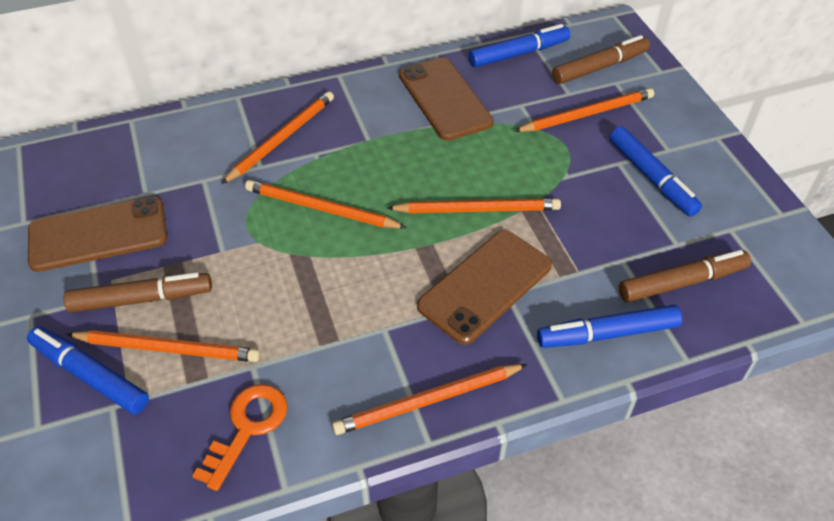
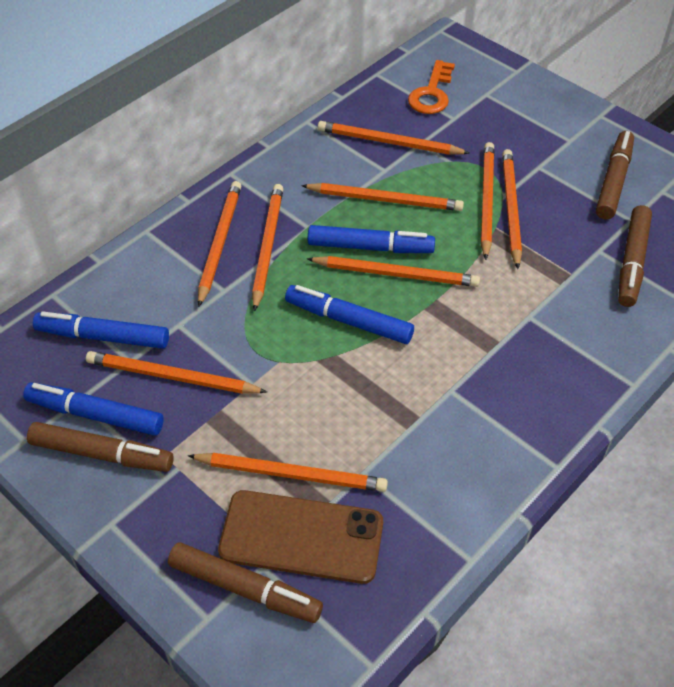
brown marker: [64,272,212,313] [552,35,650,84] [619,250,751,302] = 3 -> [27,422,174,472] [168,542,323,623] [596,131,634,219] [618,205,652,307] = 4
brown phone: [28,196,167,272] [399,57,494,141] [417,230,552,345] = 3 -> [218,490,383,584] = 1
orange pencil: [66,330,260,362] [222,91,334,184] [245,180,407,228] [332,364,527,435] [387,199,561,213] [514,88,654,132] = 6 -> [86,351,267,394] [188,453,388,492] [198,181,241,307] [252,184,283,312] [301,183,464,211] [307,256,480,287] [318,121,470,155] [481,142,495,260] [502,149,522,269] = 9

